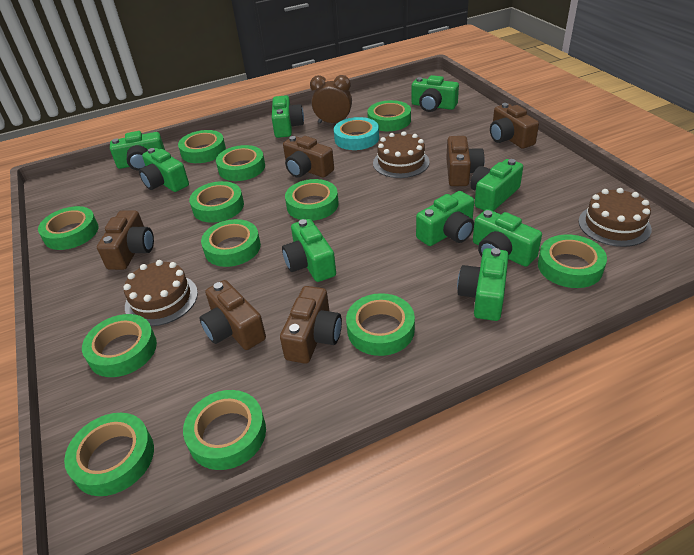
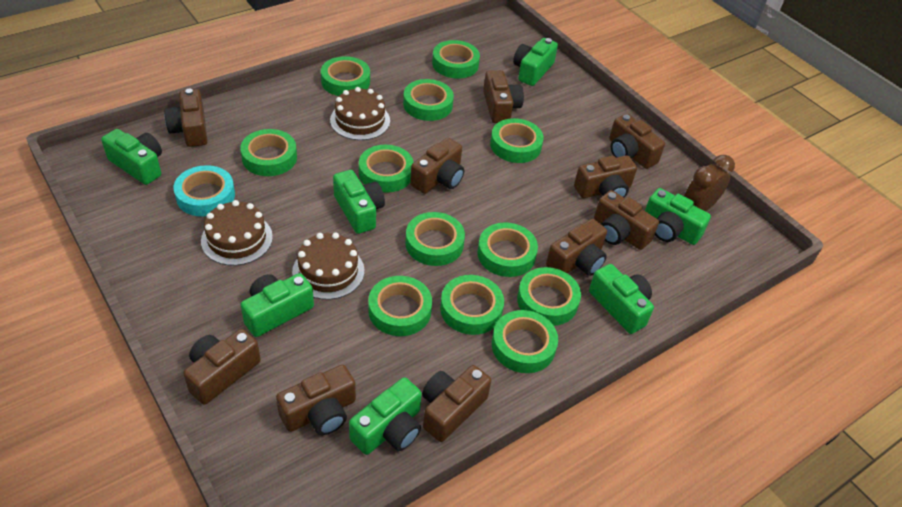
brown camera: [97,211,154,270] [200,280,266,350] [280,286,342,364] [283,136,334,178] [446,136,485,186] [490,103,539,149] = 6 -> [164,89,207,147] [183,329,261,405] [276,365,356,435] [410,138,464,194] [422,365,491,442] [483,70,524,123] [546,219,607,276] [574,155,637,198] [594,190,659,250] [609,114,665,169] = 10
green camera: [110,131,165,171] [139,148,189,192] [272,95,304,138] [282,219,336,282] [411,75,459,112] [416,191,474,246] [457,248,509,321] [470,159,523,211] [473,209,542,267] = 9 -> [101,129,162,185] [241,273,314,337] [333,170,385,234] [349,377,422,455] [513,38,558,86] [589,264,654,334] [645,188,711,245] = 7

